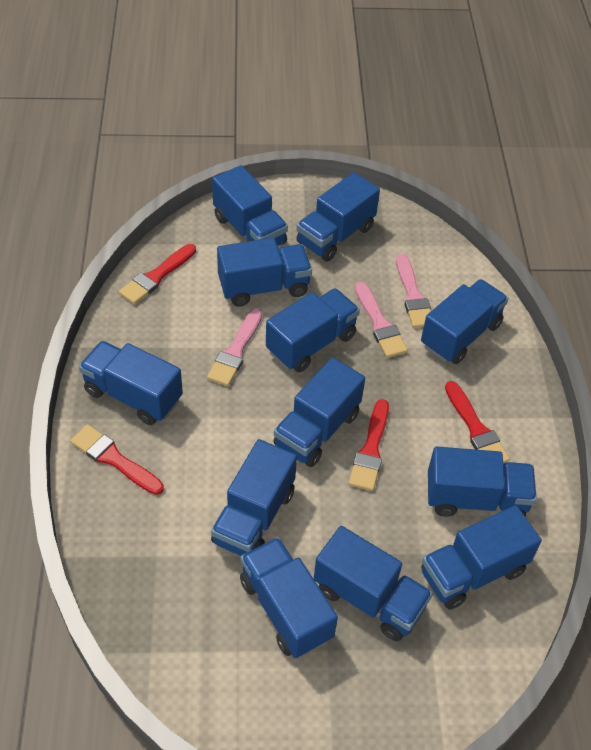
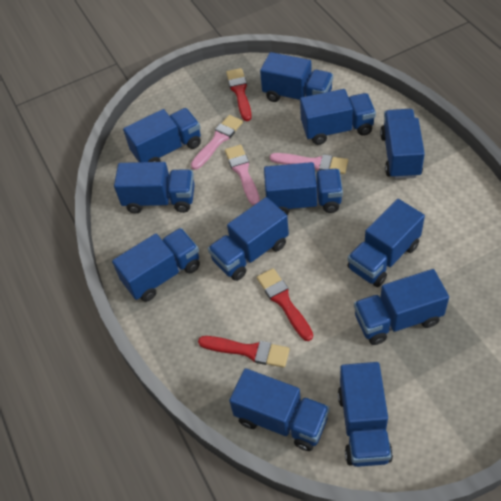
red brush: [71,424,164,495] [119,244,196,304] [349,399,389,491] [445,381,510,463] = 4 -> [198,336,290,368] [226,68,252,121] [257,268,313,341] = 3

